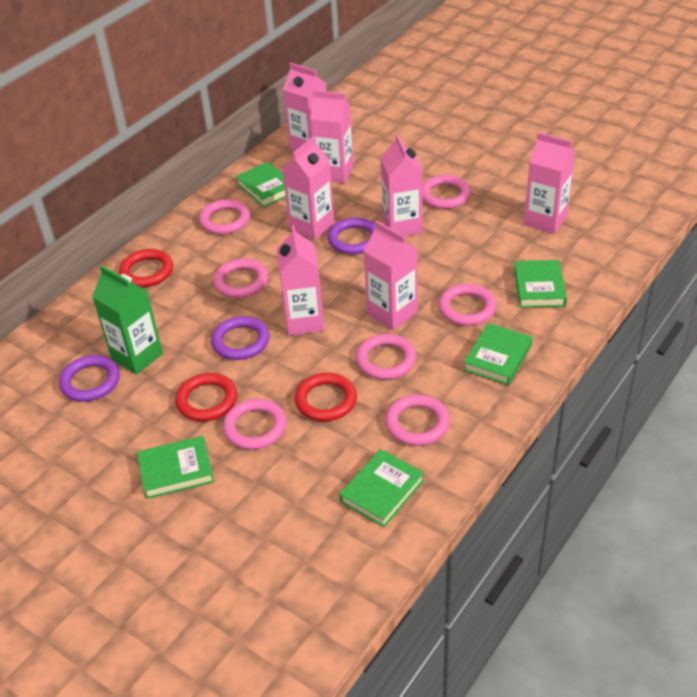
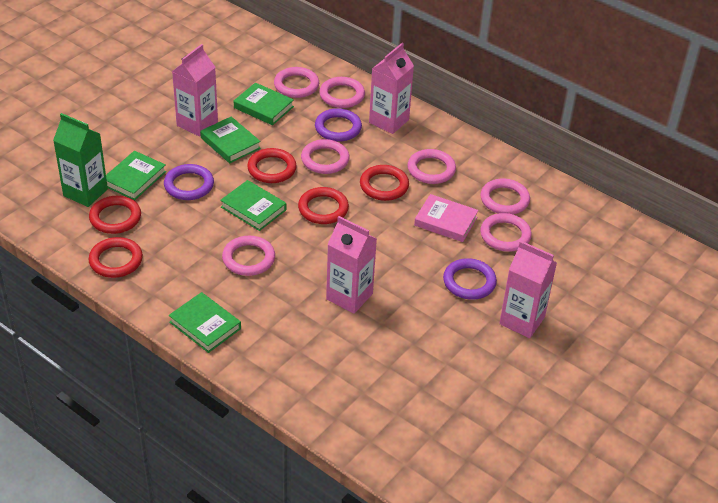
pink book: none = 0 -> [414,194,478,242] = 1
pink carton: [277,225,324,336] [282,136,334,240] [283,63,326,151] [310,90,354,183] [364,221,418,330] [380,134,423,236] [524,132,575,234] = 7 -> [172,44,218,137] [326,216,377,314] [369,43,414,134] [499,241,557,338] = 4
red ring: [119,249,173,287] [175,373,237,421] [295,373,357,422] = 3 -> [89,196,141,234] [89,237,143,278] [247,148,297,183] [298,187,349,224] [360,165,409,201] = 5

